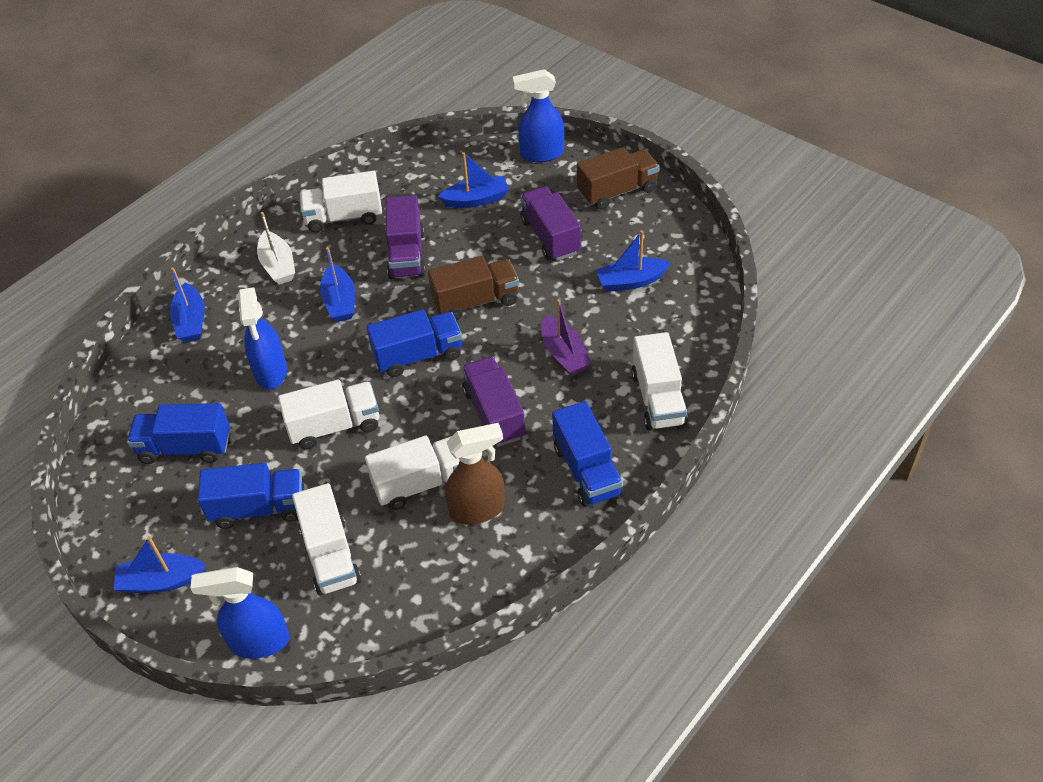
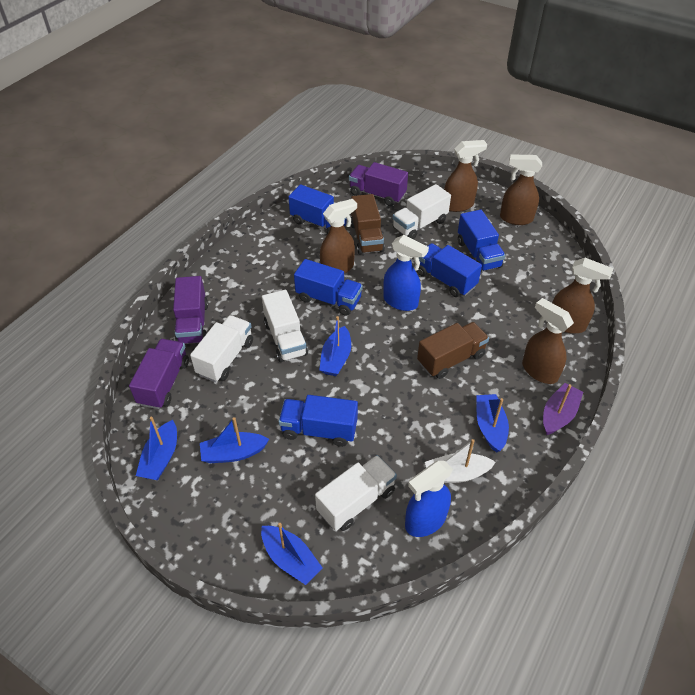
blue spray bottle: [190,567,289,659] [238,287,287,389] [513,69,564,162] = 3 -> [383,235,429,311] [405,461,453,537] = 2
blue truck: [127,403,230,464] [198,463,304,529] [367,309,462,377] [552,401,623,507] = 4 -> [278,395,358,447] [288,184,347,234] [294,259,363,316] [417,243,482,297] [458,210,505,272] = 5
brown spray bottle: [445,423,505,525] = 1 -> [320,199,357,274] [444,140,487,212] [500,154,542,225] [522,298,574,384] [552,258,613,334] = 5
white truck: [278,379,379,449] [292,483,361,596] [299,171,382,233] [365,435,459,510] [631,332,688,430] = 5 -> [190,315,253,382] [262,290,308,362] [315,455,397,531] [392,184,451,239] = 4

